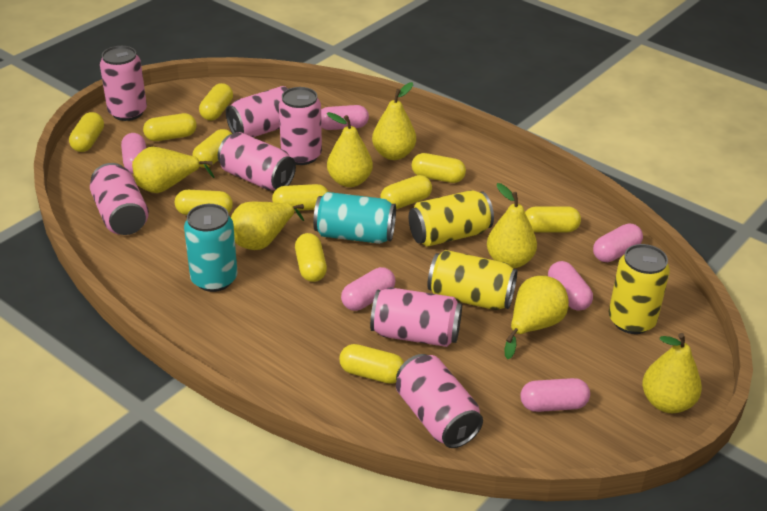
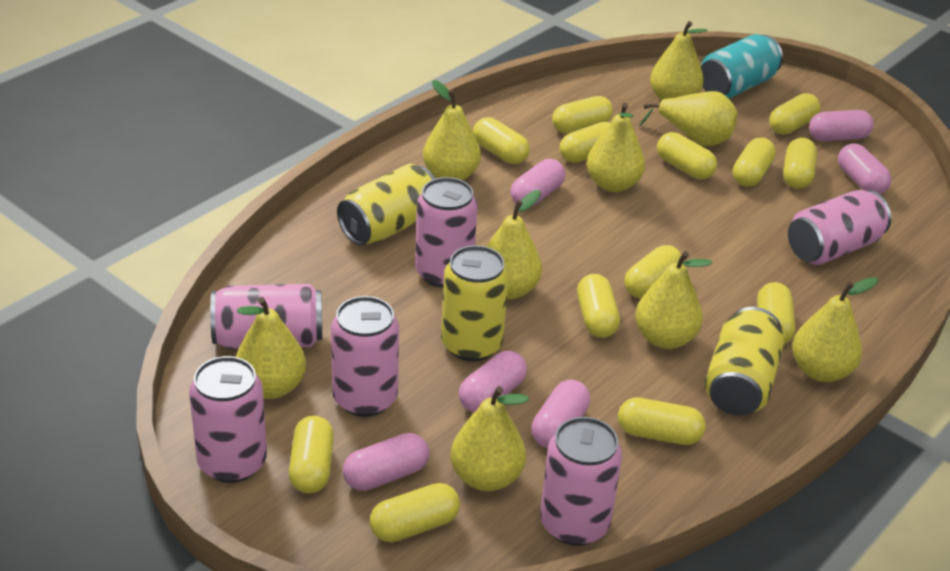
pink can: [90,163,149,235] [100,46,147,121] [218,132,296,191] [226,86,290,137] [279,87,322,165] [370,287,462,347] [396,354,483,448] = 7 -> [189,356,267,483] [210,284,322,349] [331,296,399,417] [415,177,478,288] [540,417,622,546] [788,190,891,265] = 6
turquoise can: [184,204,238,292] [313,192,396,244] = 2 -> [701,34,783,99] = 1
yellow capsule: [69,112,104,152] [143,113,197,141] [175,190,233,215] [192,129,232,168] [199,83,233,121] [272,184,329,211] [295,233,327,282] [339,344,404,384] [380,175,432,209] [412,153,466,183] [525,206,581,232] = 11 -> [289,416,334,494] [370,483,460,542] [473,117,530,164] [552,96,613,134] [560,122,610,163] [577,274,620,338] [618,398,706,445] [624,245,683,298] [657,132,717,179] [733,138,776,187] [757,282,795,345] [769,93,821,135] [783,138,817,189] = 13
yellow pear: [132,147,214,193] [231,202,304,250] [327,112,373,187] [372,82,416,160] [487,183,537,268] [504,276,569,359] [642,333,702,413] = 7 -> [236,297,306,399] [423,80,481,181] [451,386,529,491] [486,190,542,299] [587,103,645,192] [635,251,712,349] [639,91,737,146] [650,21,707,101] [792,277,878,382] = 9

